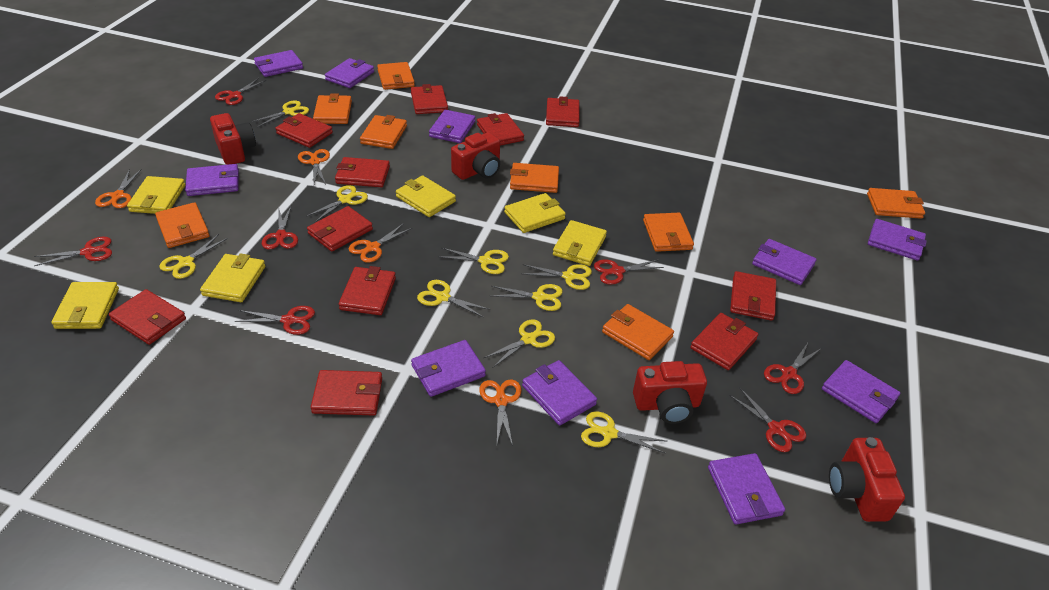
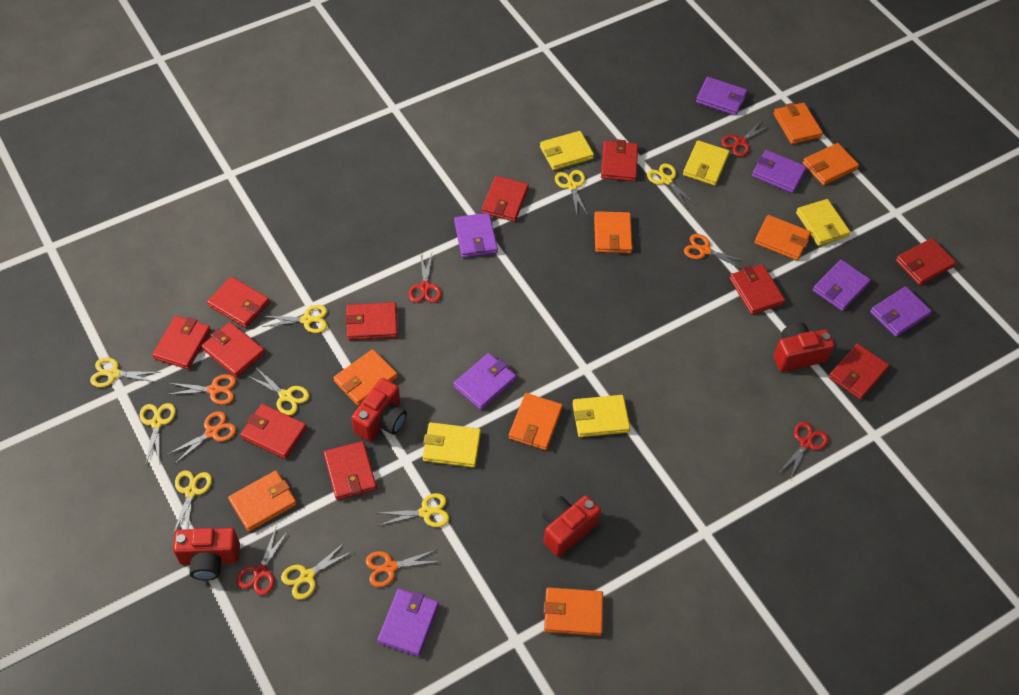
purple wallet: [185,164,239,196] [254,50,303,77] [325,58,374,88] [411,340,486,397] [429,110,475,143] [522,360,597,426] [708,453,785,524] [752,239,817,285] [822,360,900,423] [868,219,927,261] = 10 -> [377,589,439,657] [454,213,498,258] [454,353,516,410] [696,77,747,116] [752,150,807,193] [813,260,871,311] [870,286,932,337] = 7
red scissors: [34,237,112,266] [215,78,266,105] [235,306,315,335] [262,207,298,249] [594,260,664,285] [729,388,806,452] [764,341,821,394] = 7 -> [236,526,289,596] [409,253,442,303] [721,119,771,157] [779,422,829,479] = 4
yellow wallet: [51,282,119,329] [127,176,186,214] [200,253,265,302] [396,175,456,217] [504,193,566,233] [553,220,607,266] = 6 -> [423,422,481,468] [540,131,594,170] [572,395,630,437] [683,140,730,186] [796,199,850,246] = 5

